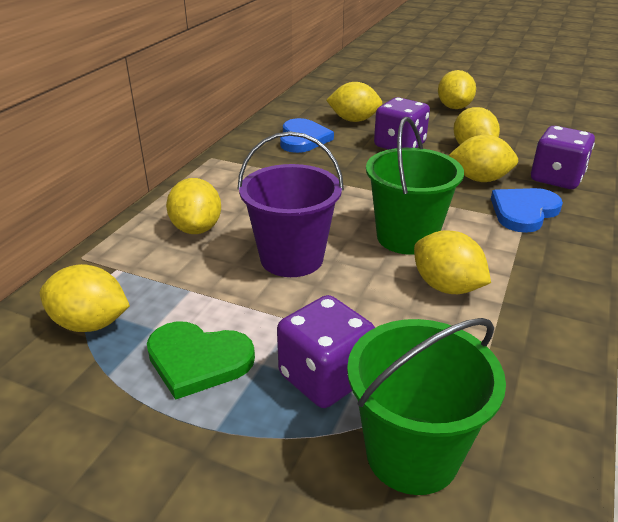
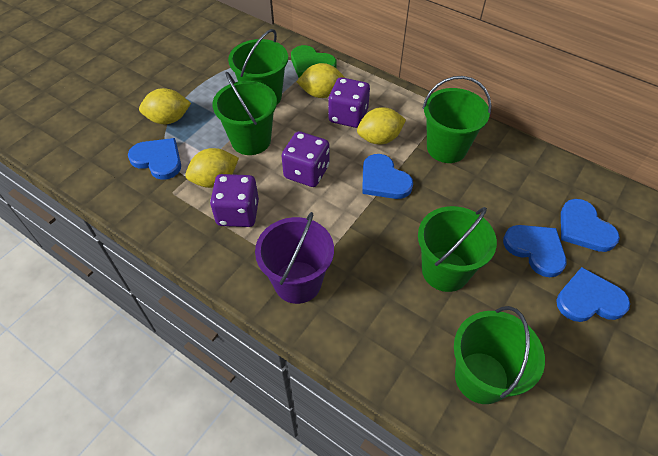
blue heart: [280,118,334,153] [491,188,563,233] = 2 -> [128,138,181,180] [362,154,413,199] [503,225,567,277] [556,267,630,322] [561,199,620,252] = 5
green bucket: [347,318,506,495] [366,117,464,255] = 2 -> [212,72,277,155] [228,29,288,104] [418,206,497,292] [423,76,492,163] [454,306,545,404] = 5
yellow lemon: [40,264,130,332] [166,178,221,234] [326,82,383,122] [414,230,491,294] [438,70,476,109] [448,135,518,182] [453,107,500,145] = 7 -> [139,88,191,124] [185,148,239,188] [296,63,345,98] [357,107,406,145] = 4

